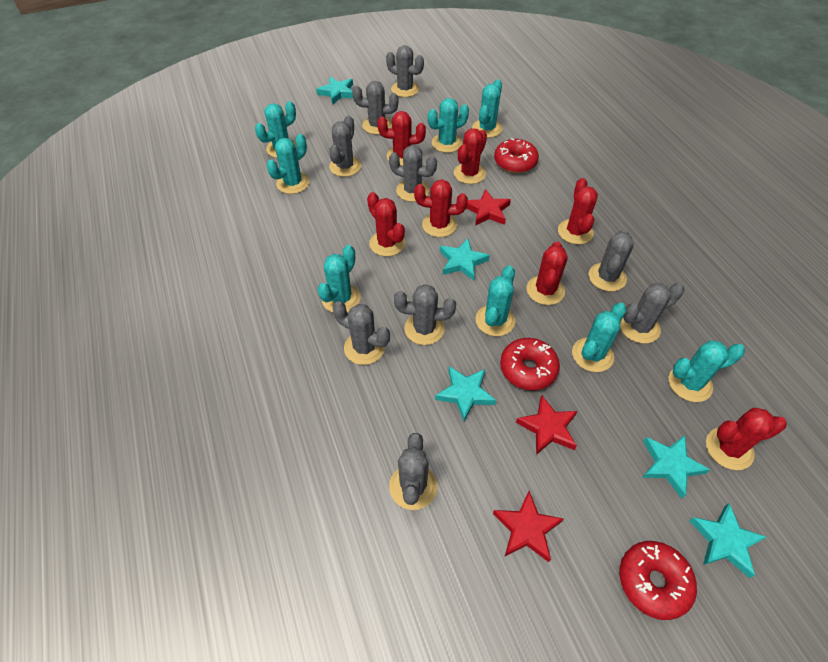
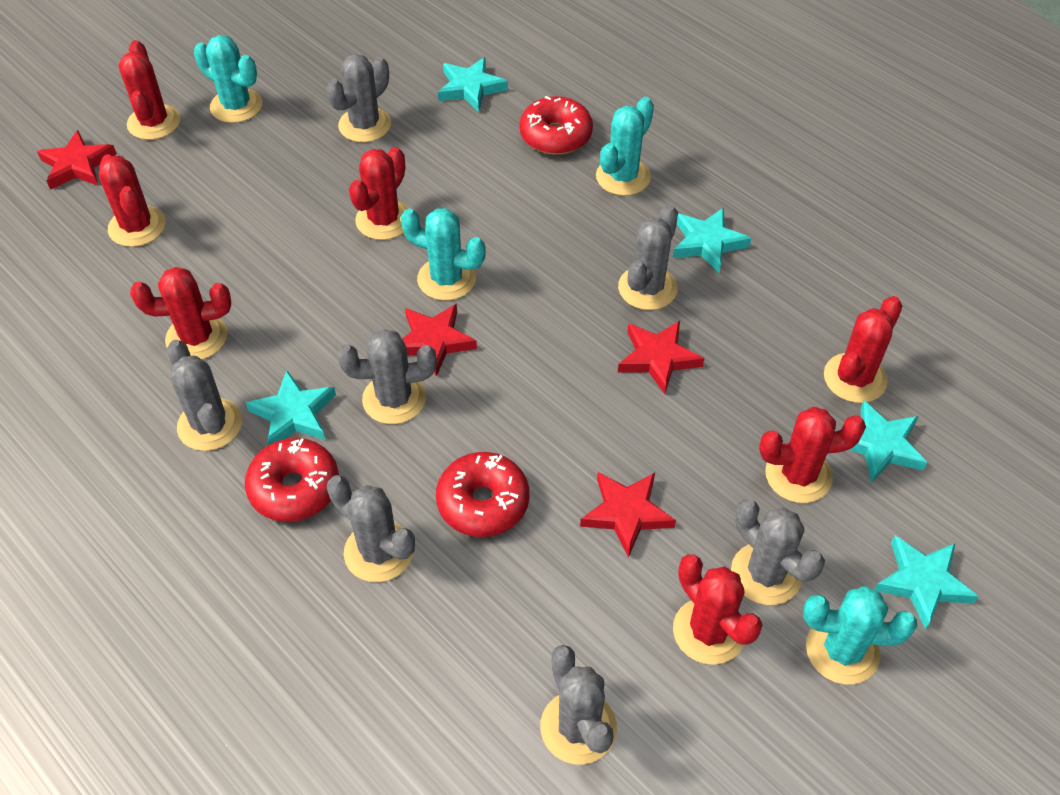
grey cactus: [329,115,361,177] [333,301,390,365] [352,81,398,135] [386,45,424,97] [389,145,437,202] [389,433,437,510] [394,284,456,345] [589,229,634,291] [620,283,684,344] = 9 -> [167,340,242,451] [326,54,391,142] [327,475,415,582] [337,329,437,424] [540,645,617,765] [618,204,678,310] [731,499,825,605] = 7
red star: [466,189,511,226] [493,491,563,562] [516,395,578,455] = 3 -> [37,130,117,190] [402,304,477,377] [580,472,676,558] [618,321,704,394] = 4
turquoise cactus: [255,101,296,158] [267,134,309,194] [317,245,361,313] [428,98,469,153] [472,80,502,138] [476,265,515,336] [572,303,626,372] [669,340,745,402] = 8 -> [194,35,262,123] [401,208,486,301] [596,97,654,196] [803,586,917,684] = 4

